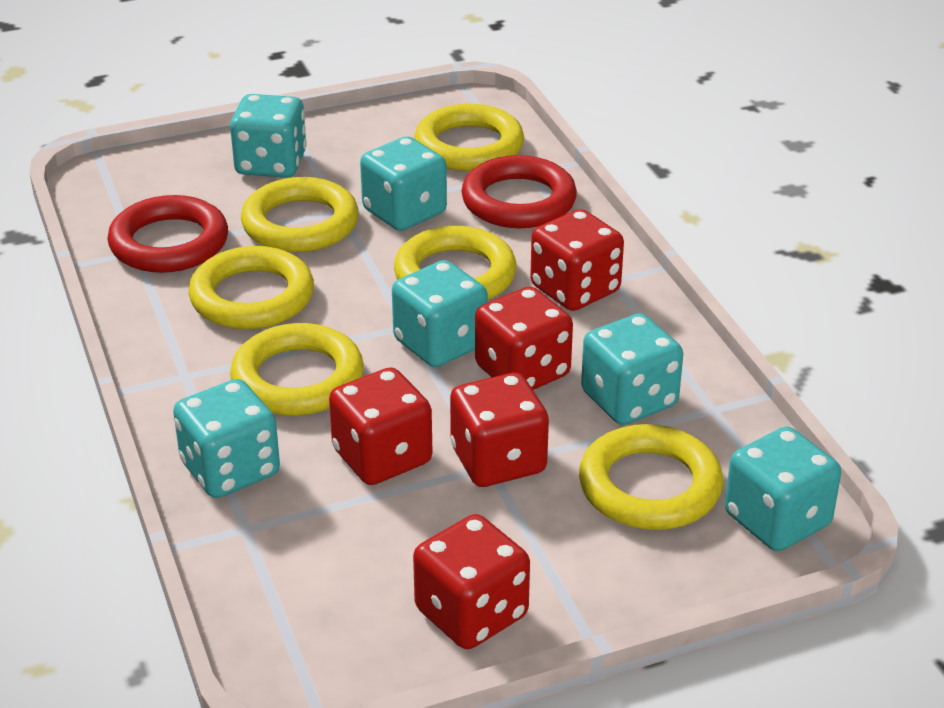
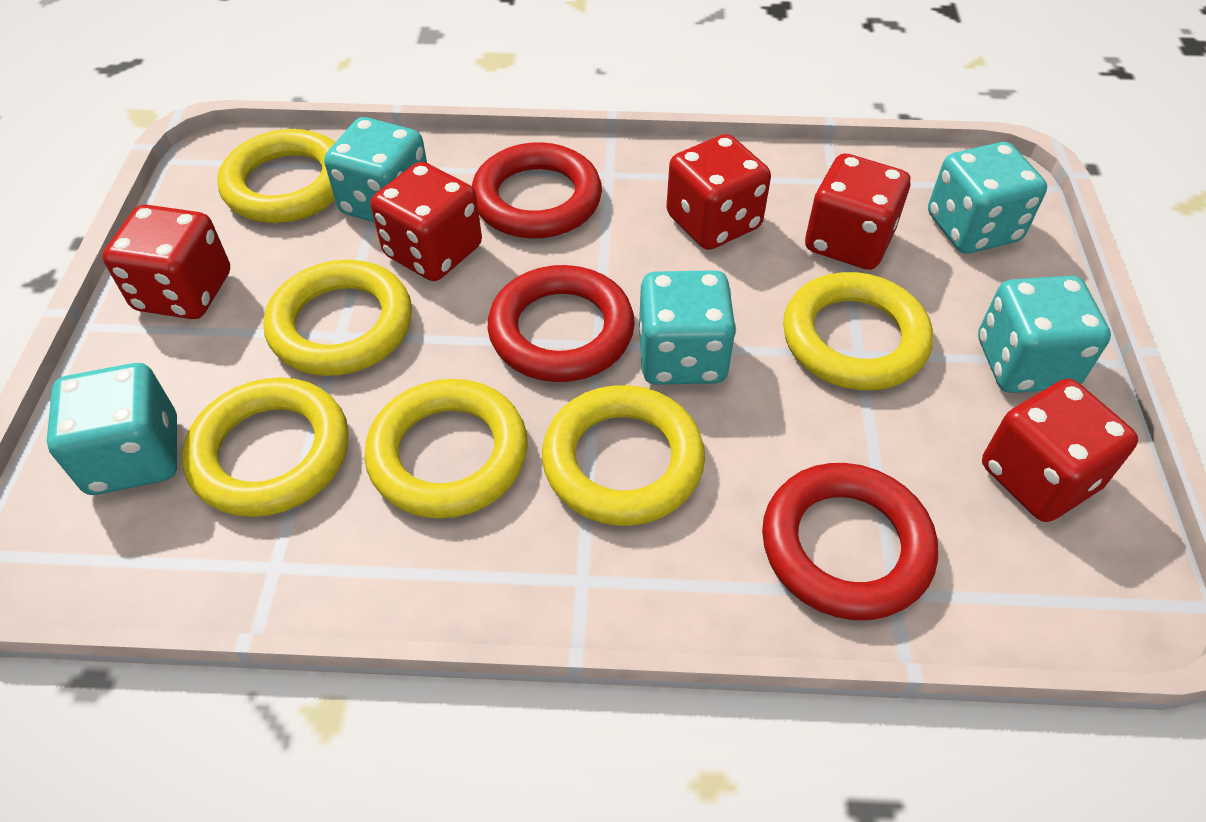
red ring: [107,195,228,273] [461,155,577,228] = 2 -> [472,142,602,239] [488,265,635,382] [762,463,938,620] = 3
turquoise dice: [173,379,280,498] [230,94,307,178] [360,136,447,231] [392,260,488,367] [581,313,683,425] [725,427,841,551] = 6 -> [47,363,177,495] [324,117,427,223] [639,270,736,385] [928,142,1047,254] [978,276,1111,393] = 5

